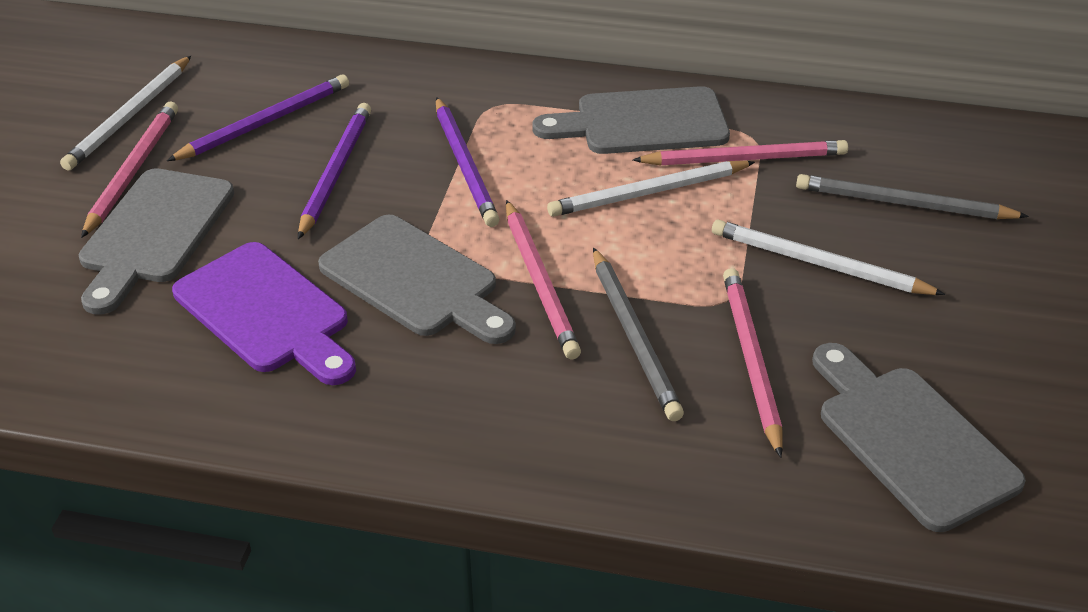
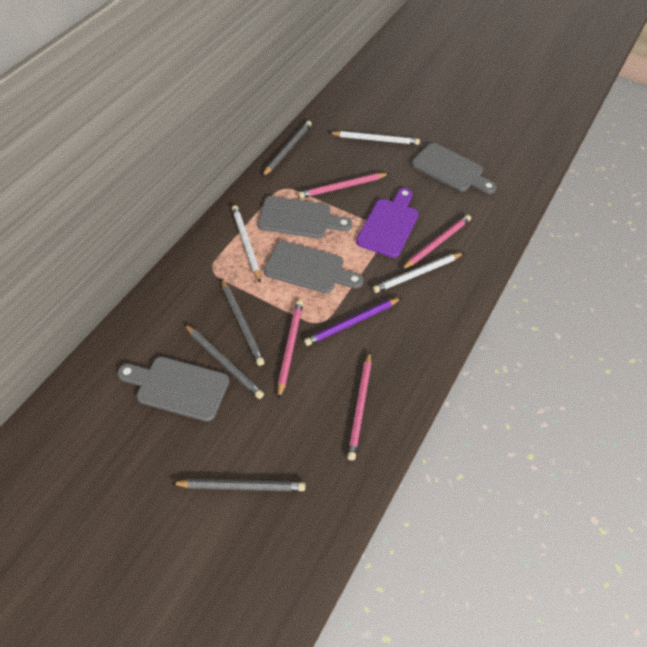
grey pencil: [593,247,684,421] [796,174,1029,219] = 2 -> [171,479,305,491] [184,324,264,399] [221,278,265,366] [262,121,312,177] = 4
purple pencil: [167,74,349,161] [298,103,371,239] [436,97,499,227] = 3 -> [304,297,402,346] = 1

